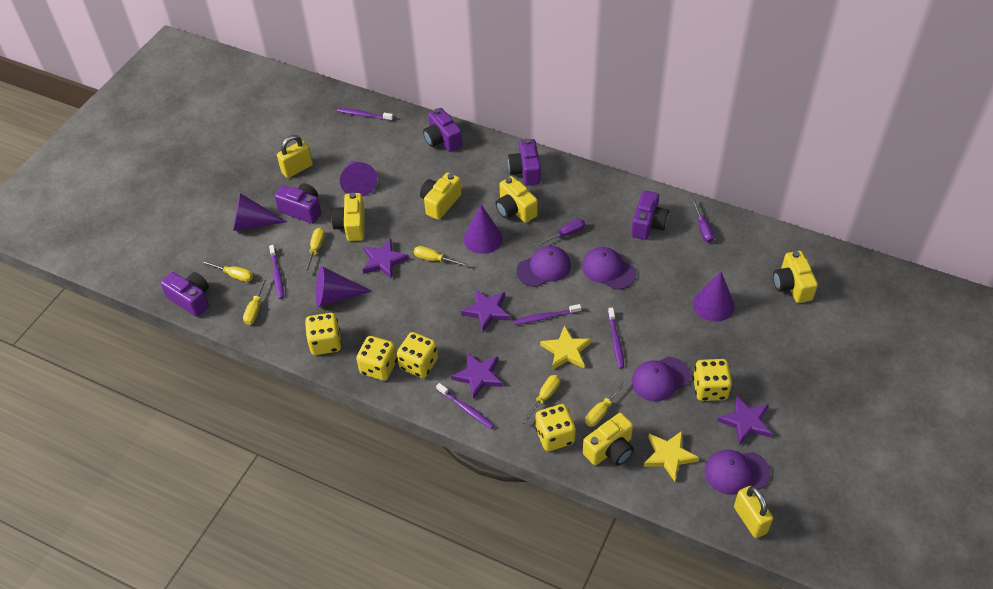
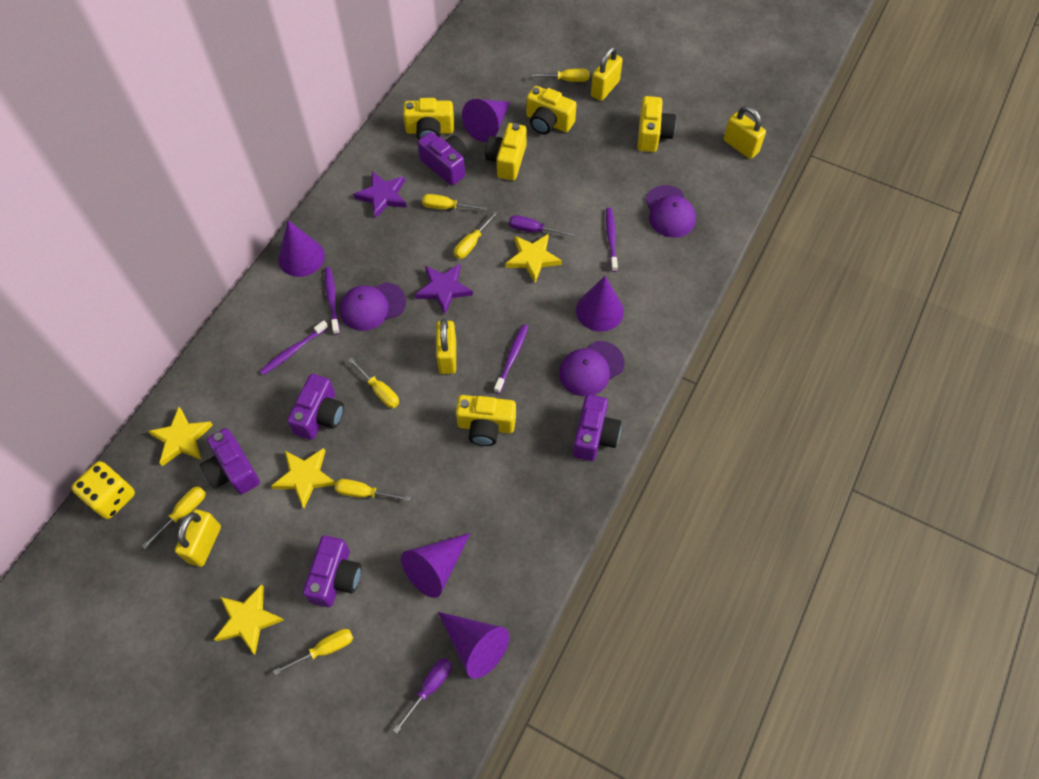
purple cap: [516,246,571,287] [582,247,636,290] [632,357,691,402] [704,450,771,495] = 4 -> [340,282,406,331] [559,341,624,396] [645,185,696,238] = 3
purple star: [363,238,409,279] [451,352,503,399] [461,289,510,332] [717,395,772,445] = 4 -> [353,171,407,219] [415,264,473,314] = 2
purple toothbrush: [269,245,284,299] [337,108,393,121] [436,383,494,429] [513,304,581,325] [608,308,624,369] = 5 -> [260,320,328,375] [325,267,340,335] [494,324,528,394] [606,208,618,272] = 4
yellow dice: [305,313,342,355] [356,336,397,381] [397,332,438,378] [535,404,576,451] [693,359,732,401] = 5 -> [71,461,135,519] = 1
yellow padlock: [277,135,313,178] [734,486,773,538] = 2 -> [175,509,221,567] [436,319,456,374] [591,46,623,101] [723,106,766,159] = 4
yellow screwdriver: [201,260,253,282] [243,276,268,325] [304,228,325,273] [414,246,468,267] [522,375,560,424] [585,380,628,427] = 6 -> [142,486,206,549] [273,629,353,675] [335,479,411,501] [348,357,399,408] [422,194,487,210] [454,211,498,259] [529,69,589,82] = 7
yellow star: [540,325,592,370] [644,431,699,482] = 2 -> [148,407,213,466] [214,584,284,654] [271,448,336,508] [505,234,562,283] = 4

